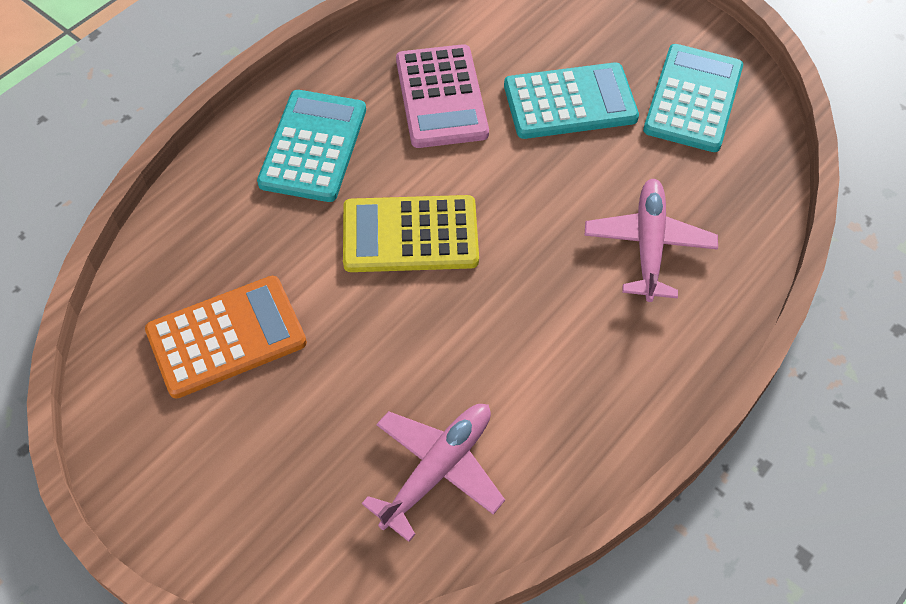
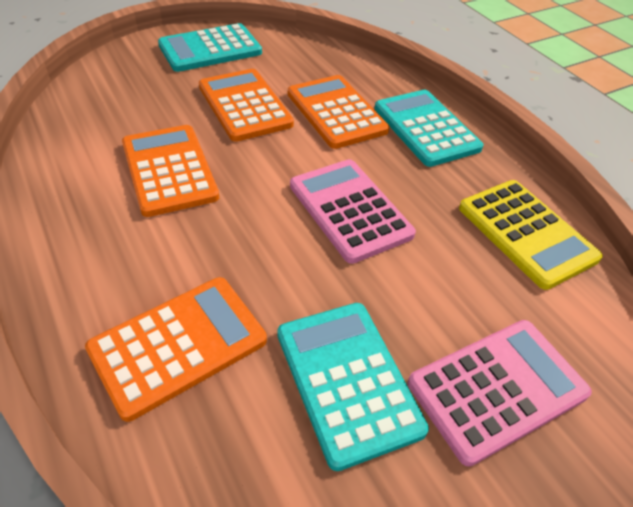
orange calculator: [145,276,307,399] = 1 -> [85,277,267,422] [122,125,219,217] [199,69,294,142] [288,75,389,149] = 4
pink calculator: [396,44,489,148] = 1 -> [290,159,416,264] [408,320,592,467] = 2
pink plane: [362,404,505,542] [584,179,718,302] = 2 -> none = 0

